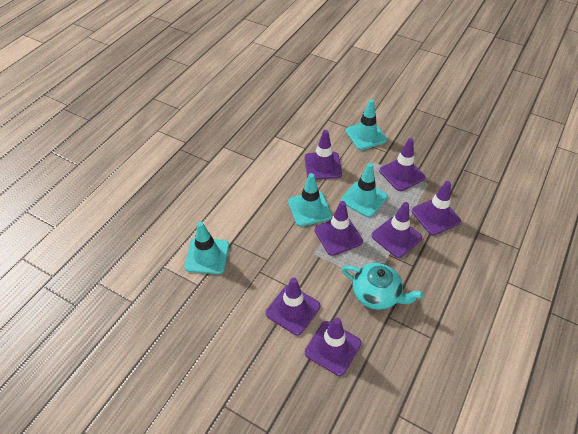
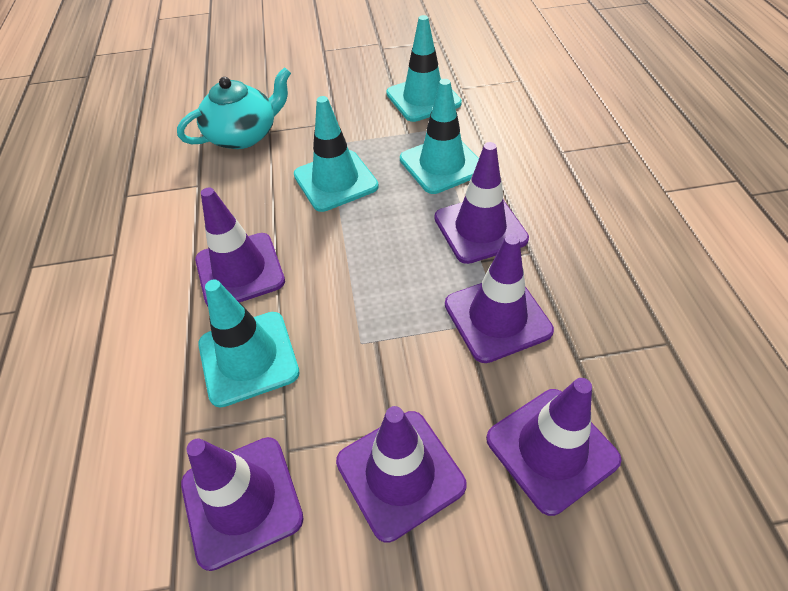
purple traffic cone: [266,278,320,335] [305,130,342,180] [305,318,361,376] [315,201,363,256] [372,202,422,258] [379,138,425,191] [412,181,461,235] = 7 -> [181,437,304,571] [195,187,285,306] [336,406,467,543] [434,142,529,264] [445,234,554,363] [486,378,621,516] = 6

